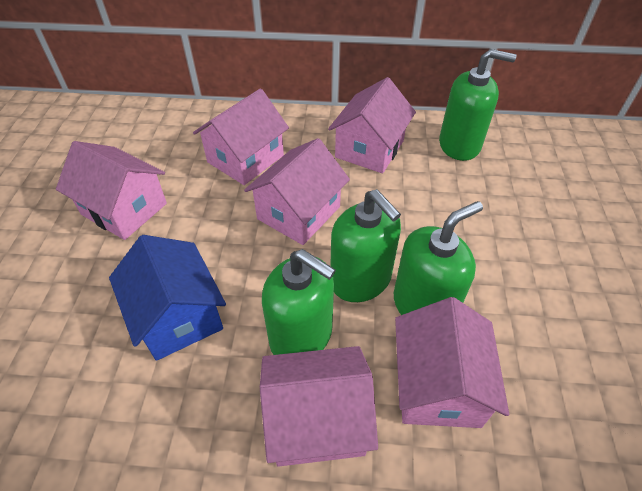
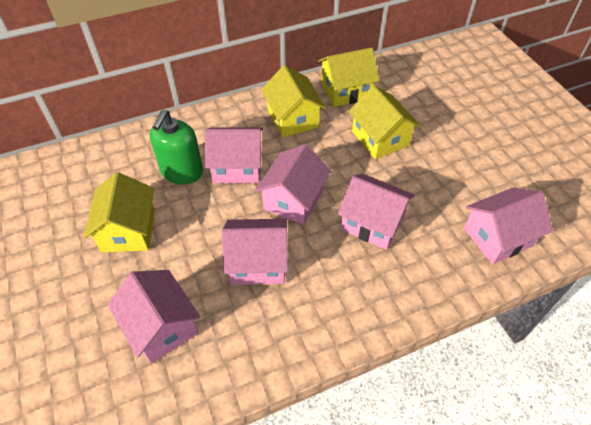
blue house: [109,235,226,361] = 1 -> none = 0
green soap dispenser: [262,249,336,355] [330,189,401,302] [394,201,483,315] [439,49,516,161] = 4 -> [150,110,203,185] = 1
yellow house: none = 0 -> [84,172,155,252] [261,65,326,137] [318,47,379,107] [349,85,420,159] = 4

